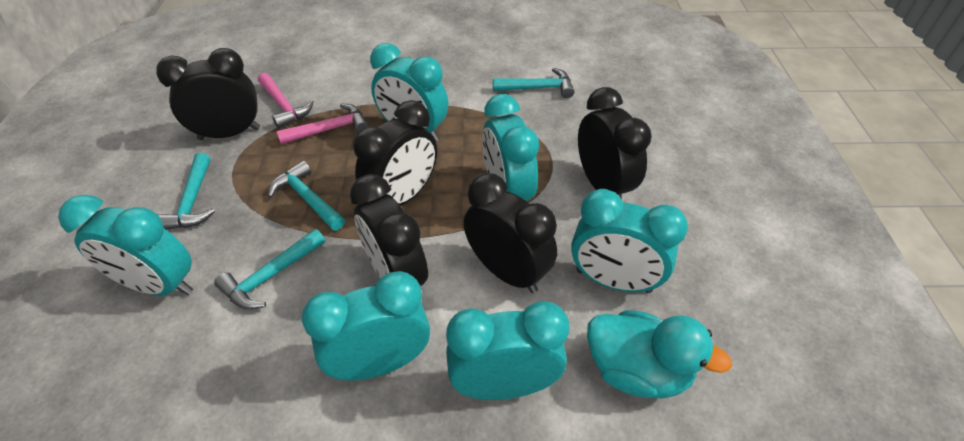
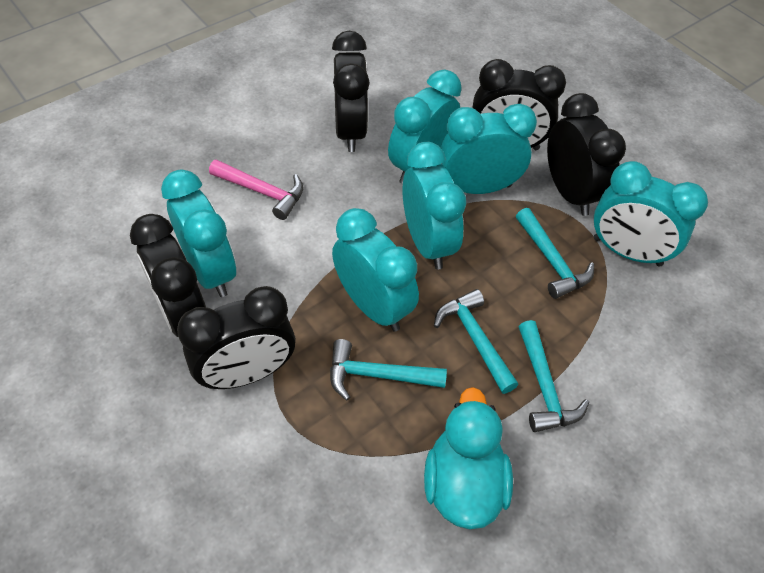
pink hammer: [258,73,314,129] [277,103,369,144] = 2 -> [209,159,303,220] = 1

